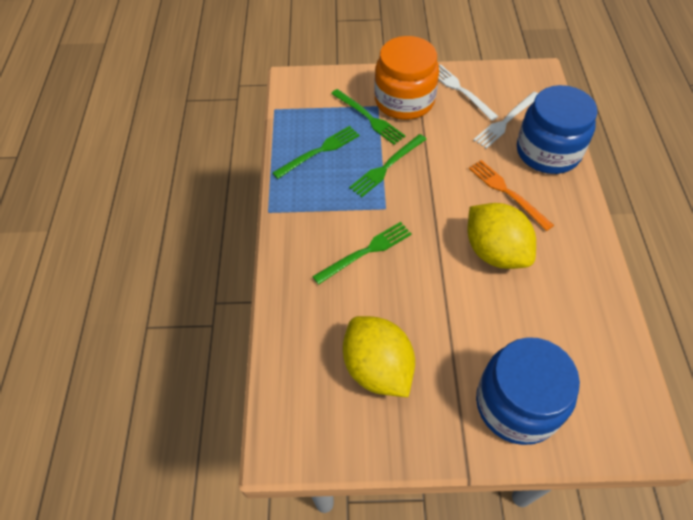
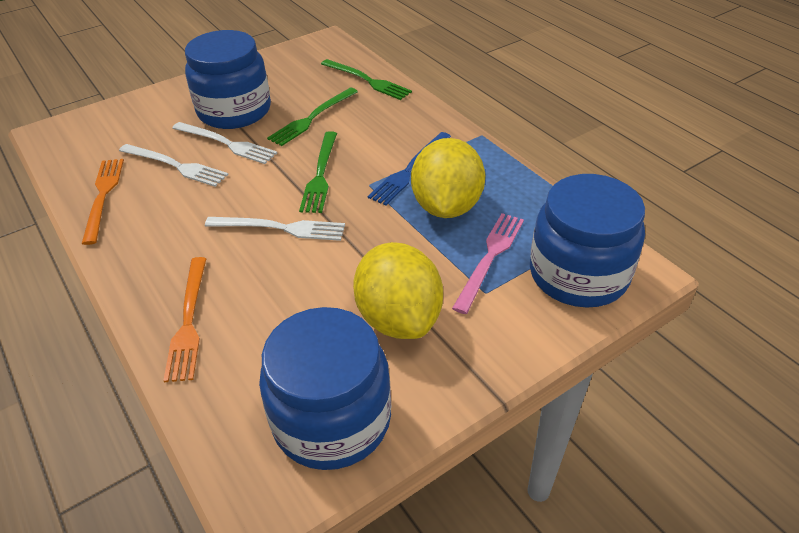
blue fork: none = 0 -> [368,132,451,205] = 1
blue jar: [476,337,580,445] [517,85,597,174] = 2 -> [185,30,271,129] [259,307,391,470] [530,174,645,308] = 3
green fork: [273,126,360,179] [312,222,412,285] [331,89,405,145] [349,134,426,197] = 4 -> [267,88,358,146] [299,131,337,213] [321,59,412,100] = 3
orange fork: [469,160,554,231] = 1 -> [81,159,124,245] [163,257,207,382] = 2
orange jar: [374,36,439,120] = 1 -> none = 0
pink fork: none = 0 -> [452,213,524,314] = 1
white fork: [439,64,498,121] [473,92,539,149] = 2 -> [119,144,229,187] [172,122,277,164] [205,217,345,241] = 3

